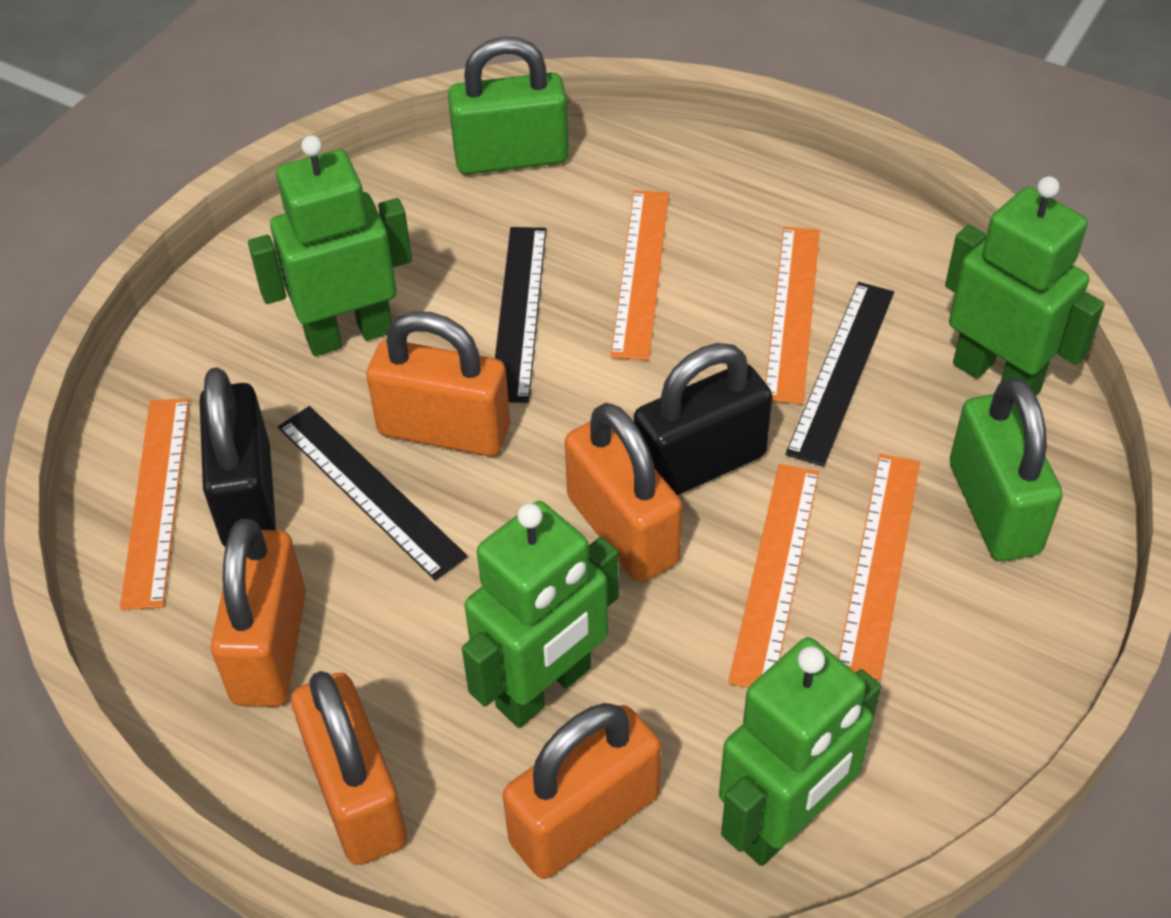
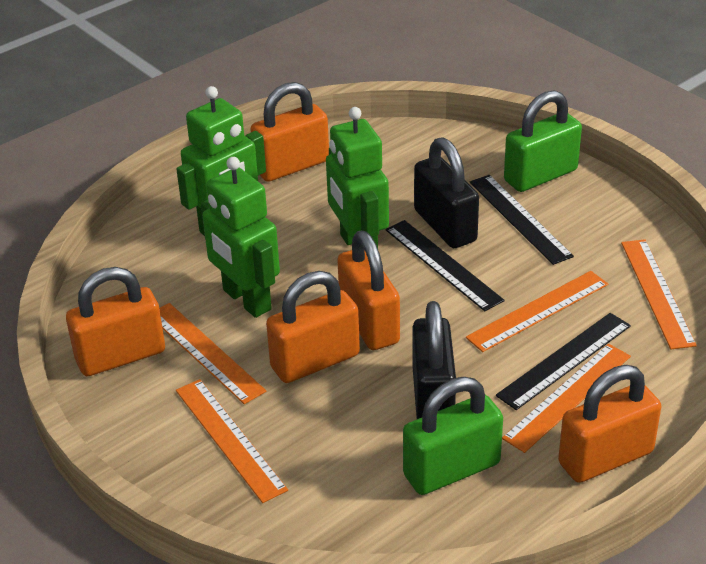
green robot: [248,135,412,356] [462,501,619,728] [719,637,881,866] [945,176,1105,396] = 4 -> [176,86,266,236] [201,157,280,318] [326,107,389,248] = 3

